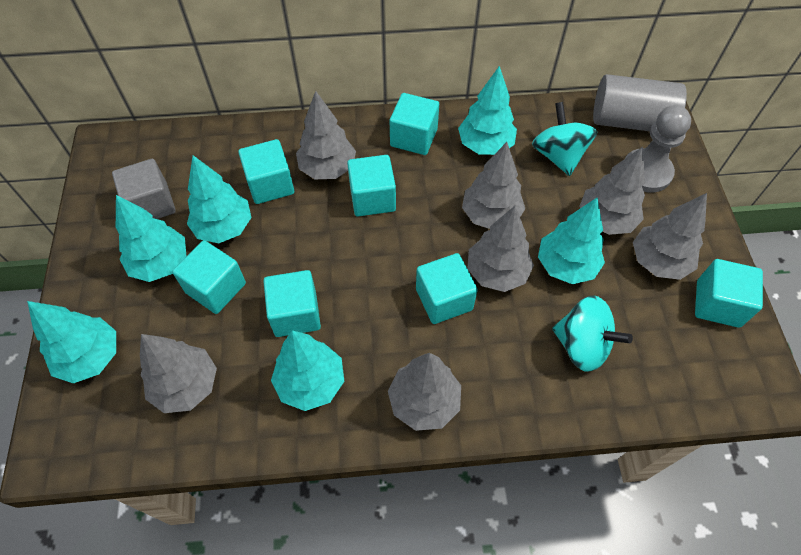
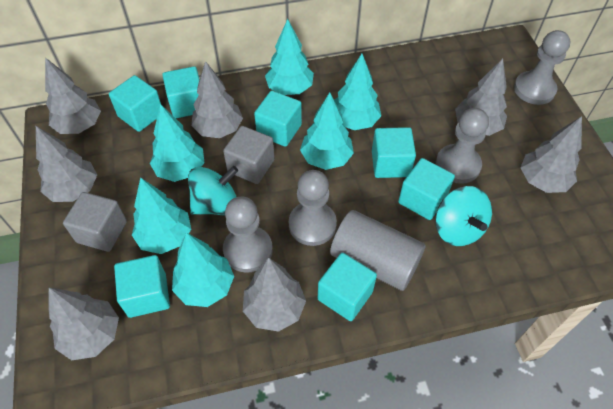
grey cube: [112,159,176,219] = 1 -> [63,192,127,252] [223,126,275,184] = 2
grey pawn: [625,105,691,193] = 1 -> [223,196,273,273] [289,170,337,246] [436,108,489,184] [514,30,570,105] = 4

